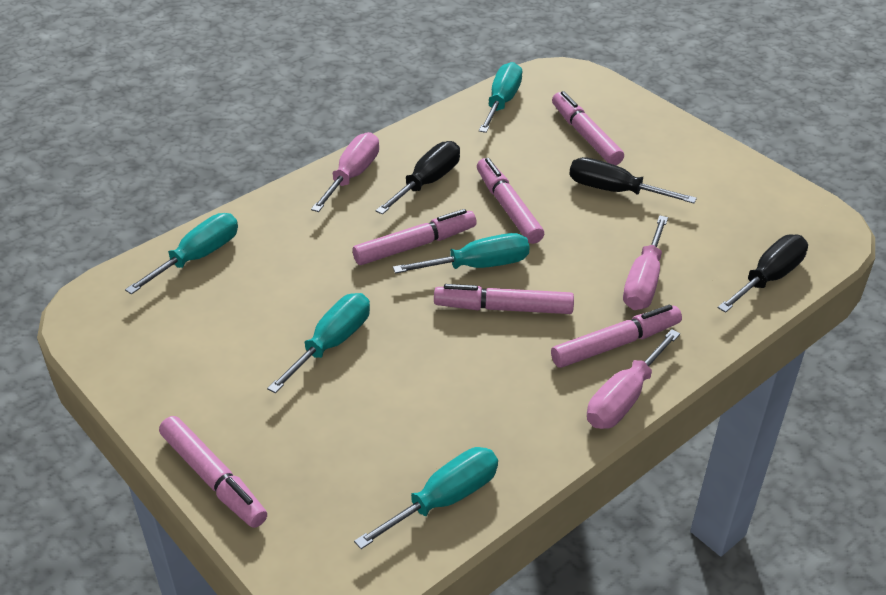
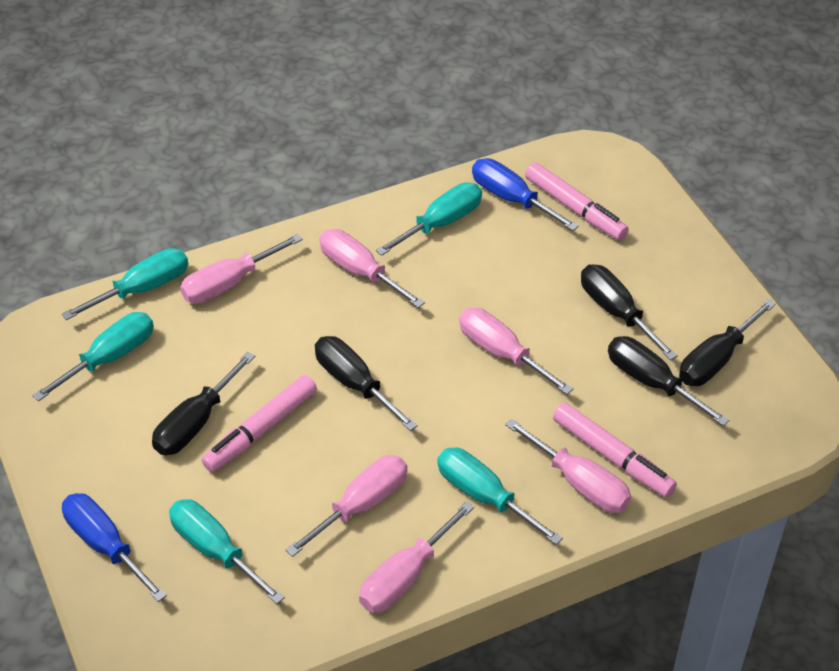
black screwdriver: [375,141,460,215] [569,157,697,204] [718,234,808,313] = 3 -> [152,352,255,455] [315,336,418,431] [581,264,678,360] [608,336,730,426] [679,299,776,386] = 5
blue screwdriver: none = 0 -> [62,493,167,602] [472,158,579,231] = 2
pink marker: [159,416,267,528] [353,209,477,265] [434,284,574,314] [477,158,544,244] [551,305,682,368] [552,91,624,165] = 6 -> [201,375,317,472] [525,163,628,240] [553,402,677,498] = 3
pink screwdriver: [311,132,379,212] [587,329,680,429] [623,215,668,310] = 3 -> [180,234,303,304] [286,455,408,557] [319,229,425,308] [359,501,474,613] [459,308,573,395] [505,419,631,513] = 6

